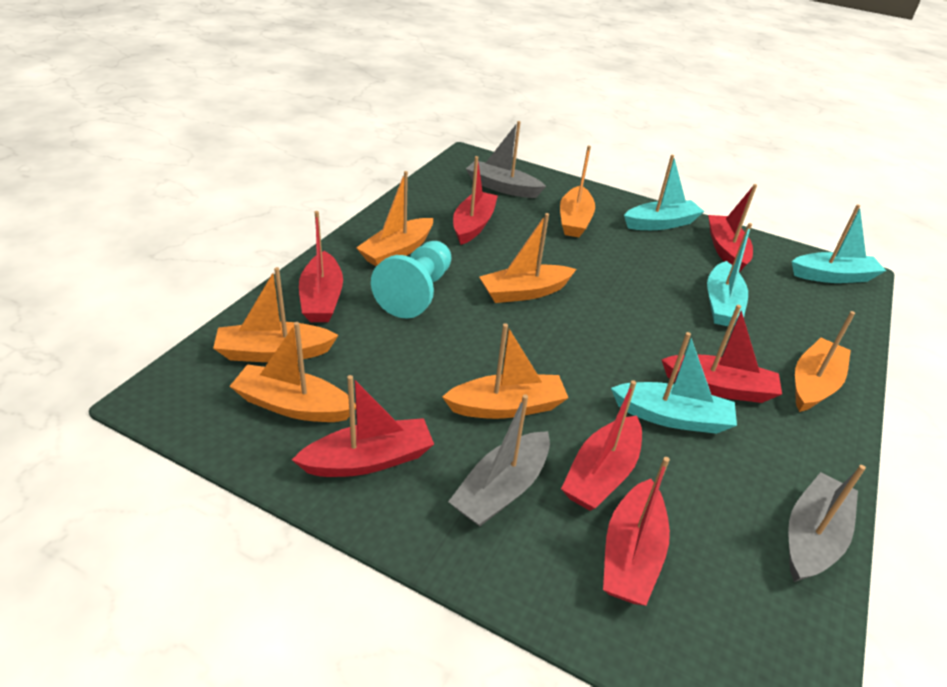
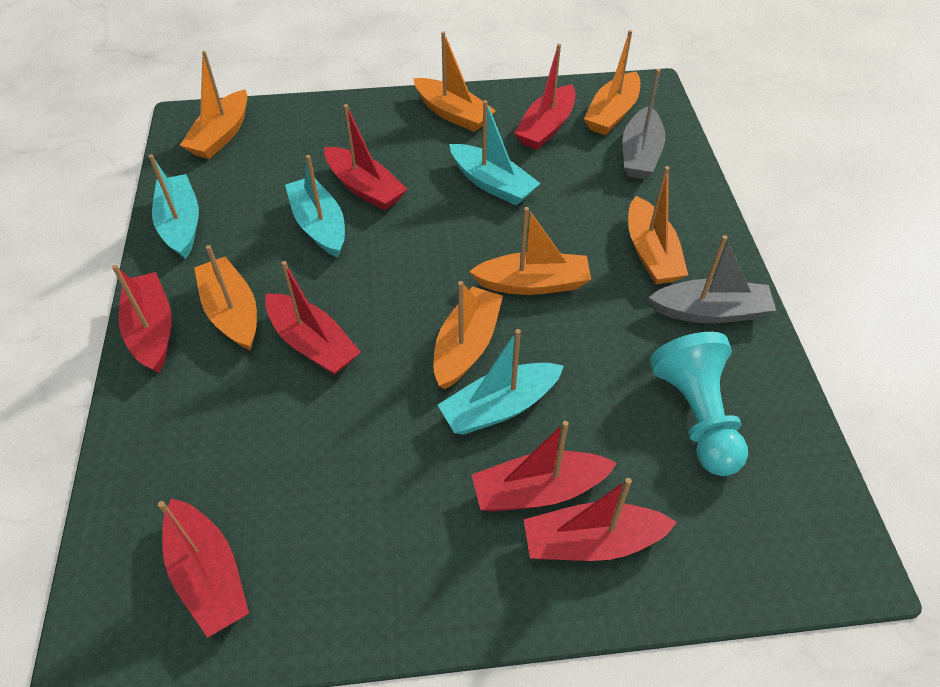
grey boat: [448,394,550,527] [466,121,546,198] [788,465,866,582] = 3 -> [623,69,665,179] [649,235,776,323] = 2

